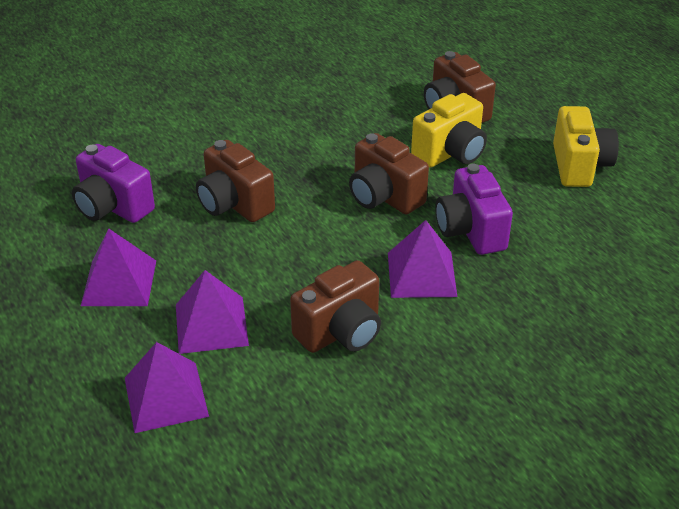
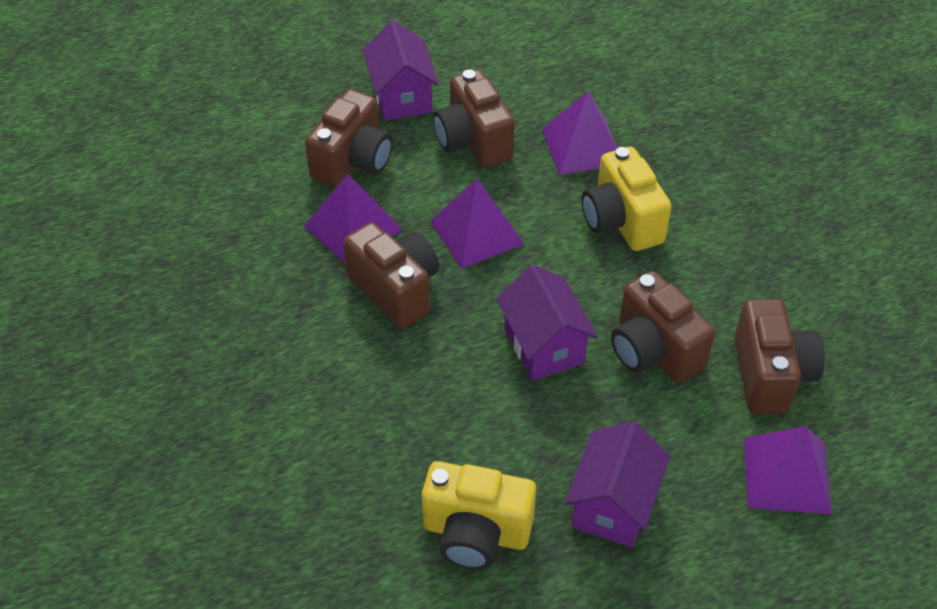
brown camera: [196,140,275,222] [290,260,381,353] [349,133,429,214] [424,51,496,123] = 4 -> [305,89,393,188] [343,222,439,329] [433,69,515,168] [611,271,715,383] [734,299,825,414] = 5
purple camera: [72,144,155,223] [435,164,513,255] = 2 -> none = 0
purple house: none = 0 -> [363,20,439,120] [496,264,598,381] [565,421,670,547] = 3

